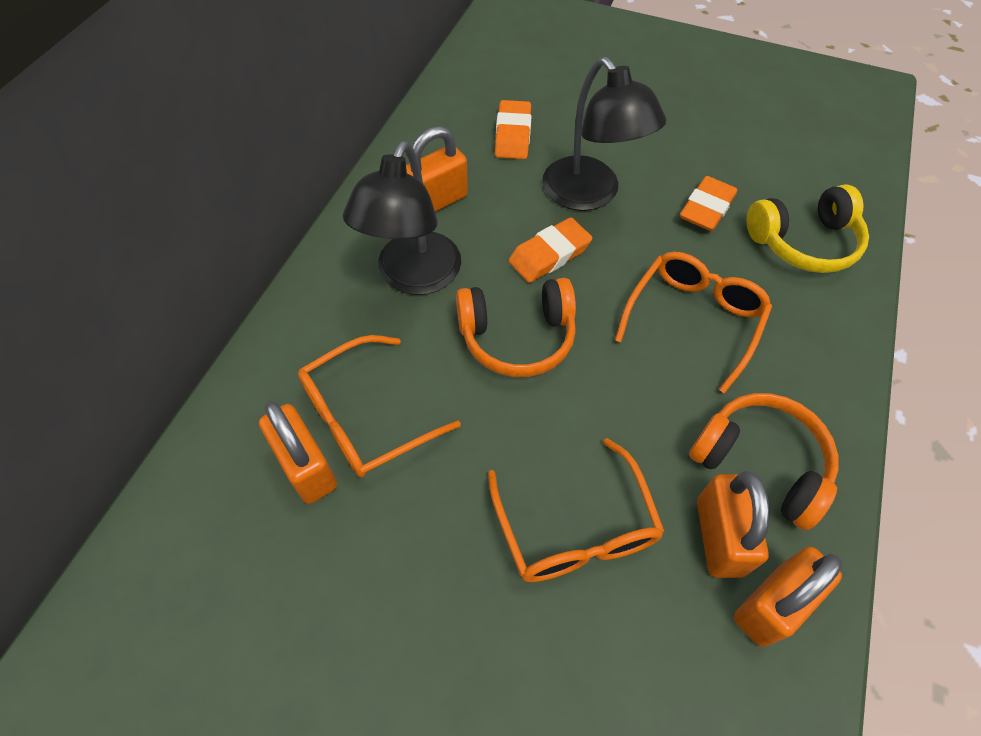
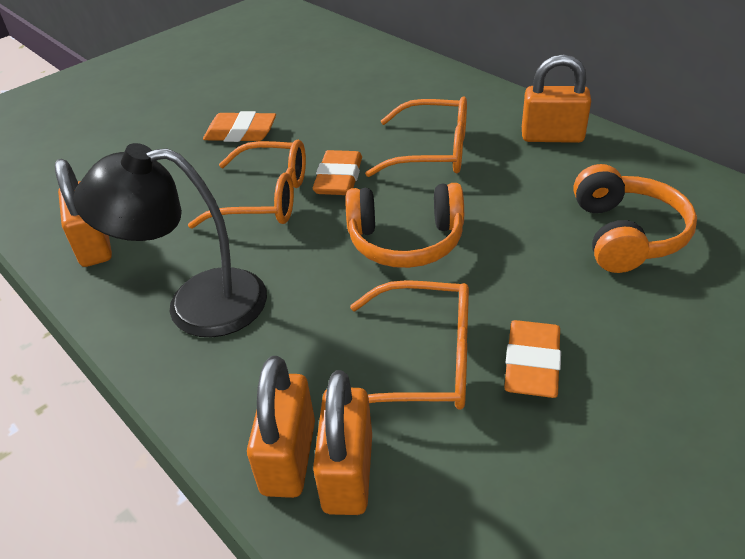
black lamp: [343,141,461,295] [542,57,667,211] = 2 -> [73,143,267,337] = 1
yellow headphones: [747,184,869,273] = 1 -> none = 0

